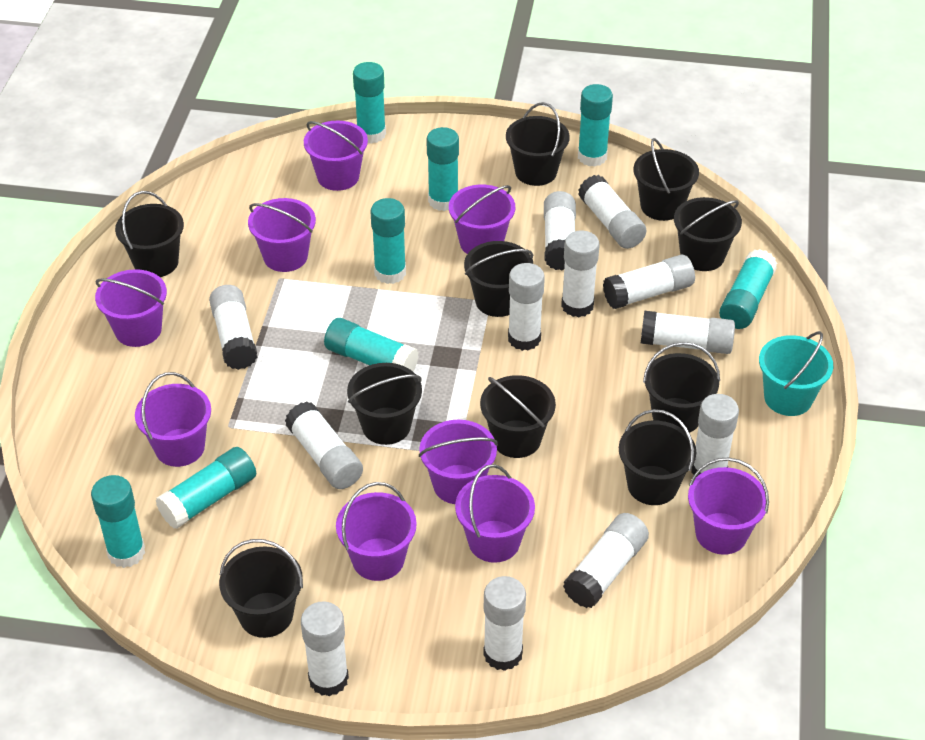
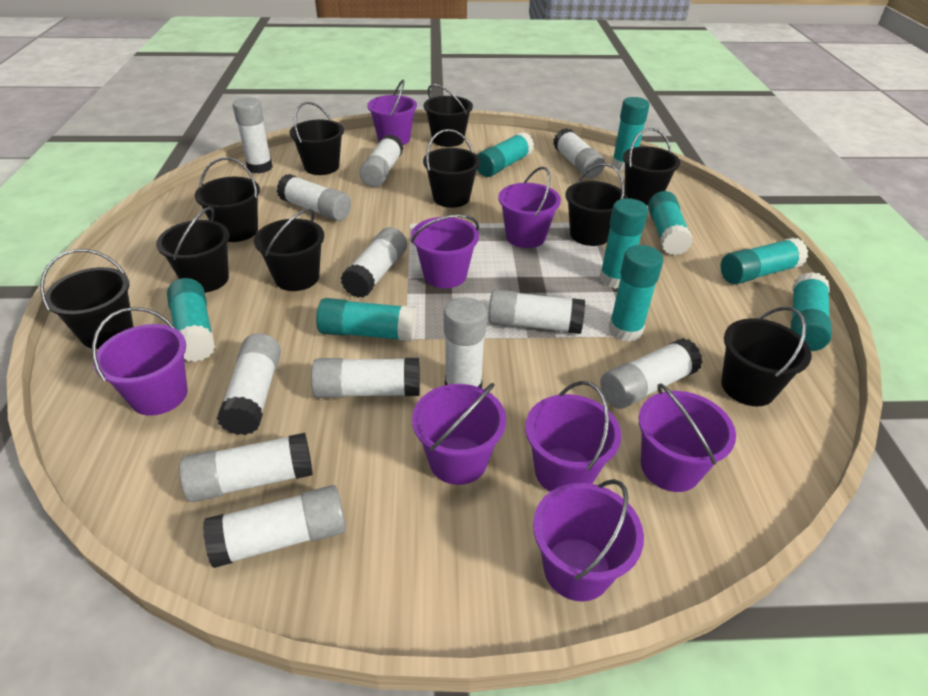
purple bucket: [95,269,167,347] [135,372,211,467] [248,198,316,272] [304,121,368,191] [336,482,417,581] [419,420,498,504] [449,185,515,254] [455,464,535,563] [688,457,769,555] = 9 -> [92,307,188,416] [367,79,417,145] [411,214,479,288] [412,383,506,485] [498,167,561,248] [525,381,622,492] [533,479,644,602] [639,384,736,492] = 8
turquoise bucket: [759,331,833,416] = 1 -> none = 0
turquoise glue stick: [91,475,145,568] [156,447,256,529] [324,318,419,371] [353,62,386,144] [370,198,406,284] [426,127,459,211] [578,84,613,167] [719,249,777,329] = 8 -> [167,278,215,362] [316,298,417,342] [477,132,534,177] [599,198,648,289] [609,245,663,342] [612,97,650,171] [648,191,693,255] [721,237,808,284] [791,272,832,351] = 9

